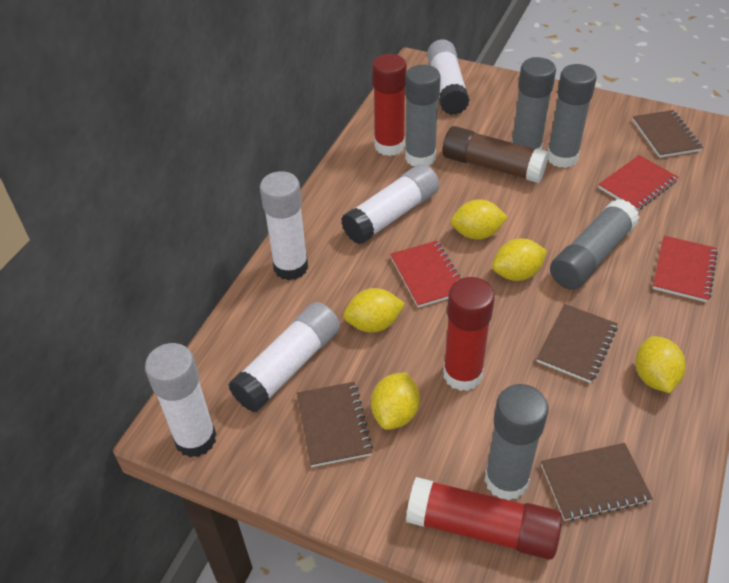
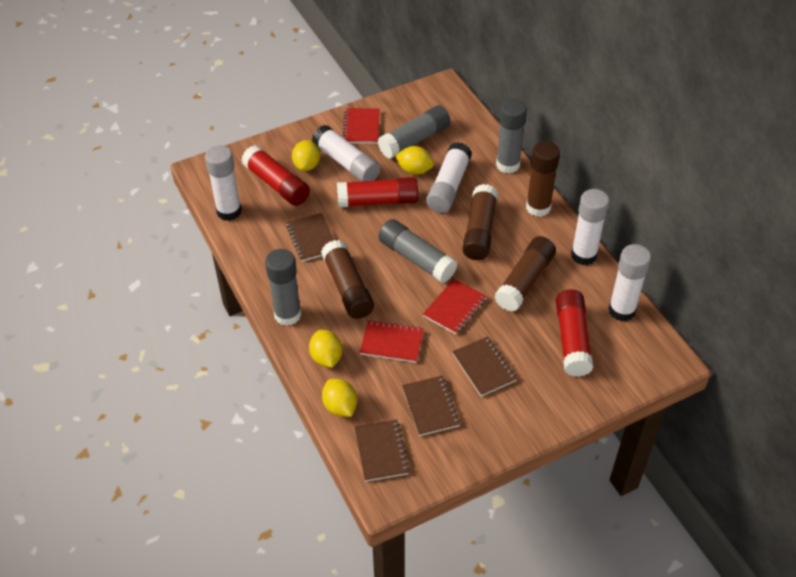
brown glue stick: [442,126,549,183] = 1 -> [321,240,374,319] [462,184,498,260] [494,236,556,312] [526,141,560,217] = 4
grey glue stick: [405,65,441,166] [485,384,548,500] [511,57,556,150] [548,64,597,168] [550,199,640,290] = 5 -> [265,249,301,326] [378,105,451,159] [378,219,458,283] [496,99,527,173] = 4
yellow lemon: [343,288,405,333] [371,372,420,430] [451,199,508,240] [492,238,547,281] [635,336,686,393] = 5 -> [292,140,320,171] [309,330,342,368] [322,379,357,417] [395,146,434,175] = 4

